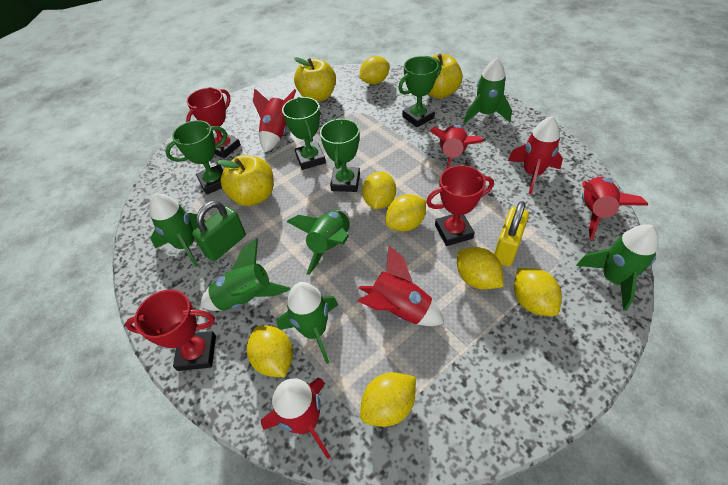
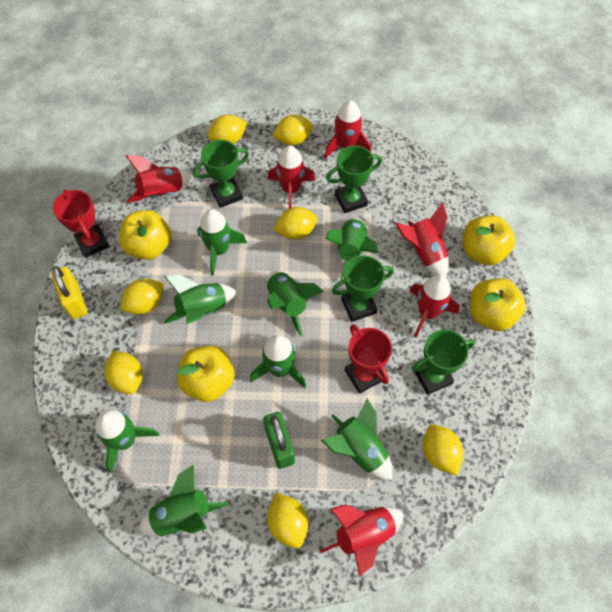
green rocket: [150,193,205,267] [200,238,291,311] [277,282,338,364] [287,210,350,275] [464,58,512,123] [576,224,659,311] = 6 -> [95,410,159,473] [139,465,229,536] [164,275,237,324] [197,209,247,276] [250,335,306,388] [267,271,324,336] [321,399,393,480] [325,218,378,281] = 8
red trophy: [125,289,216,371] [186,88,241,159] [426,165,494,246] = 3 -> [53,189,110,258] [345,324,392,394] = 2
yellow apple: [217,155,274,206] [294,57,336,102] [425,54,463,99] = 3 -> [119,210,171,260] [177,346,235,402] [463,215,516,265] [470,278,526,331] = 4

